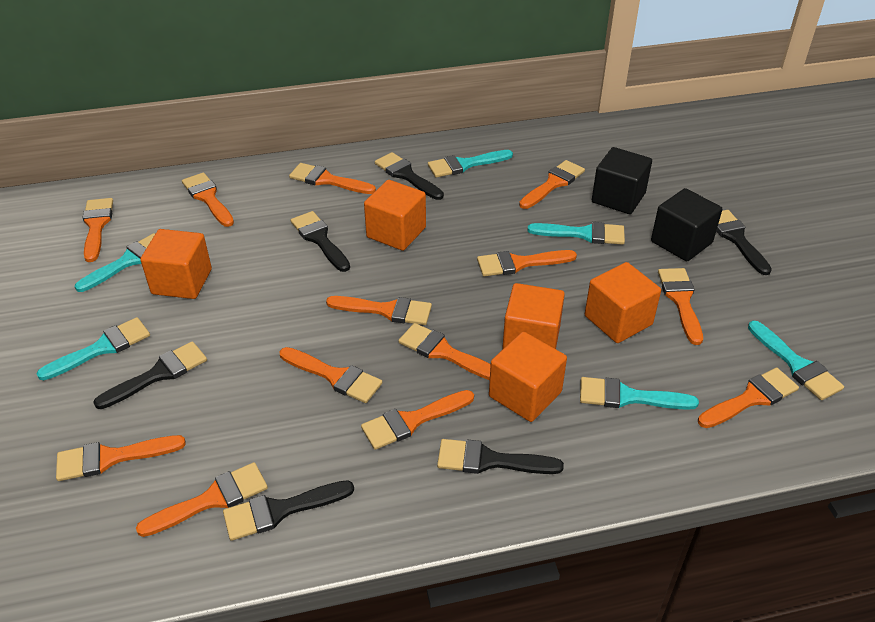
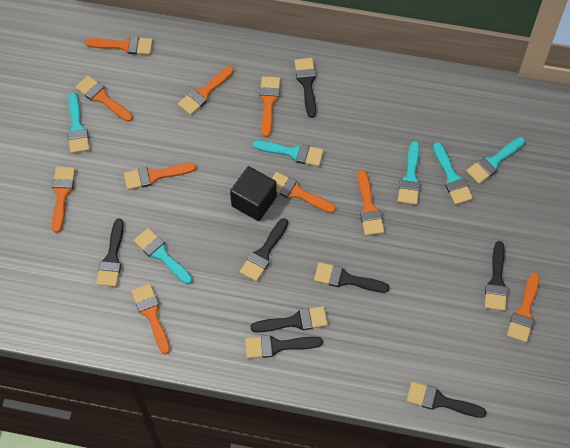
black brush: [93,341,207,409] [223,480,354,541] [291,211,350,272] [375,152,444,200] [437,439,564,474] [716,210,772,275] = 6 -> [96,218,124,287] [240,218,288,282] [245,335,323,359] [251,306,328,332] [294,58,316,118] [314,262,390,293] [407,382,486,418] [485,241,508,311] = 8
black cube: [592,147,652,214] [651,188,722,262] = 2 -> [230,166,277,221] = 1
orange brush: [56,435,186,481] [83,198,113,262] [136,462,268,537] [182,172,234,227] [280,347,382,403] [289,163,376,194] [326,296,432,325] [361,390,474,450] [398,323,491,380] [477,250,577,276] [519,160,585,209] [658,268,703,345] [698,368,799,428] = 13 -> [52,167,75,233] [75,76,133,122] [85,36,153,55] [124,163,196,190] [131,284,170,354] [178,66,234,115] [260,76,280,137] [272,172,336,213] [358,170,385,236] [507,272,540,343] = 10
orange cube: [140,229,212,299] [364,180,426,251] [489,332,567,422] [502,283,565,349] [585,262,661,343] = 5 -> none = 0

